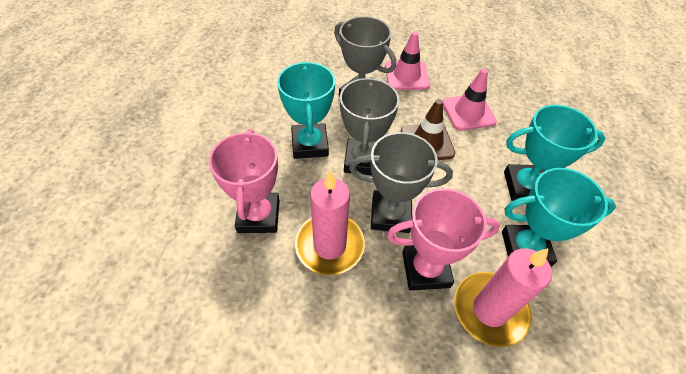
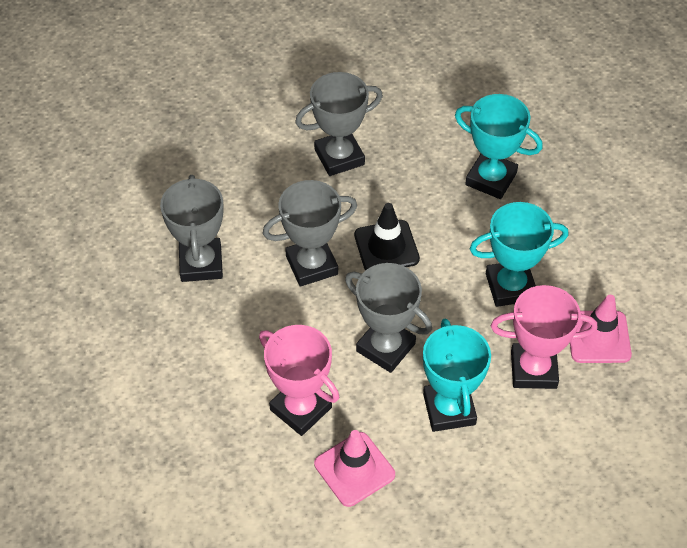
black traffic cone: none = 0 -> [354,203,420,271] = 1
brown traffic cone: [401,99,455,160] = 1 -> none = 0
grey trophy: [334,16,396,97] [340,77,399,175] [349,132,453,233] = 3 -> [160,175,224,282] [263,180,357,287] [295,72,383,176] [345,263,432,373] = 4
pink candle: [295,170,365,275] [454,248,552,347] = 2 -> none = 0

